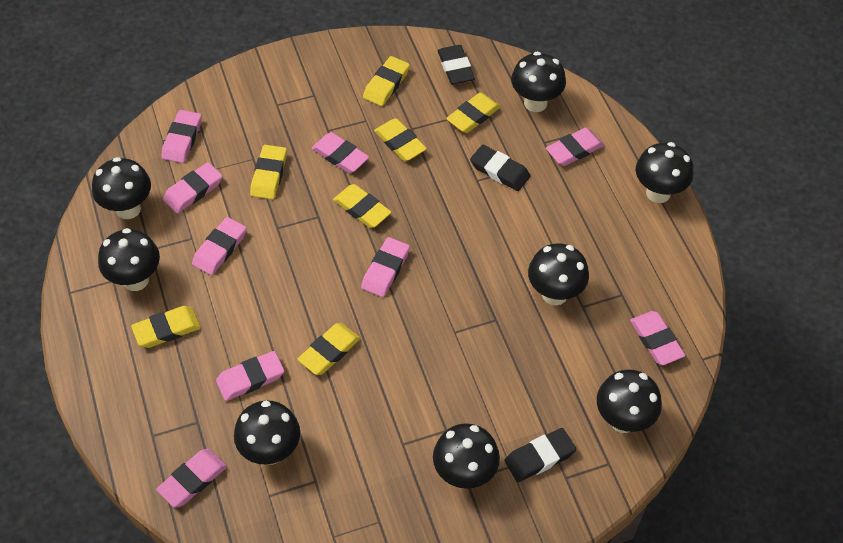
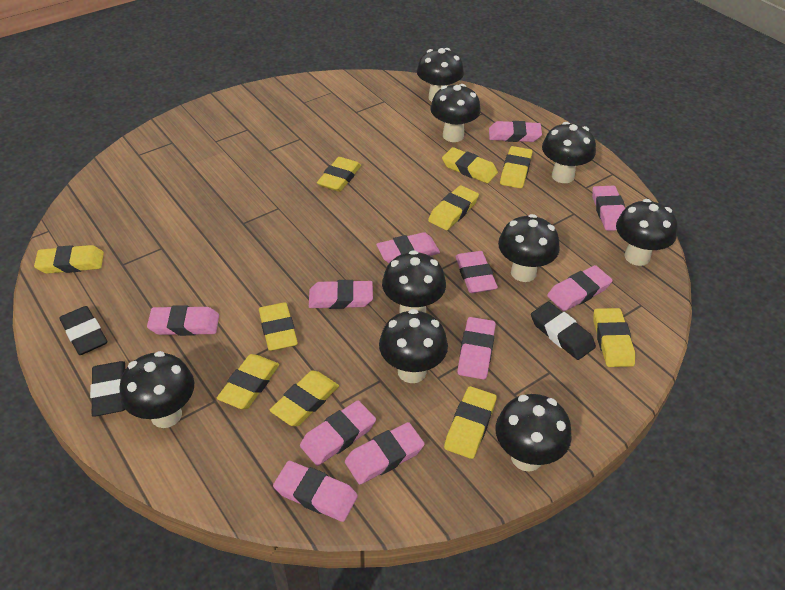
black mushroom: [92,157,151,219] [98,228,160,291] [234,400,300,465] [433,423,500,489] [511,52,566,112] [528,243,589,305] [597,369,662,433] [636,142,693,203] = 8 -> [119,351,194,428] [379,309,448,383] [382,250,446,313] [417,48,464,102] [430,84,481,142] [496,394,572,471] [498,214,560,282] [542,122,596,183] [616,199,677,266] = 9
pink eraser: [156,449,227,508] [161,110,202,163] [163,162,222,213] [192,217,246,275] [216,351,284,401] [312,132,369,173] [361,237,410,297] [546,128,604,166] [630,311,685,365] = 9 -> [147,305,219,336] [273,461,358,522] [300,400,376,466] [309,280,373,309] [345,422,425,485] [376,232,440,263] [455,251,498,293] [457,317,496,380] [489,121,542,142] [547,265,613,311] [593,186,625,231] = 11
yellow eraser: [131,306,201,348] [250,145,287,199] [298,323,360,375] [333,184,392,228] [363,56,410,106] [374,118,427,161] [446,93,501,133] = 7 -> [34,245,104,274] [217,354,279,409] [259,302,298,351] [270,371,339,426] [317,157,361,192] [428,185,479,230] [442,147,498,183] [444,386,497,459] [500,146,532,189] [594,308,635,367] = 10

